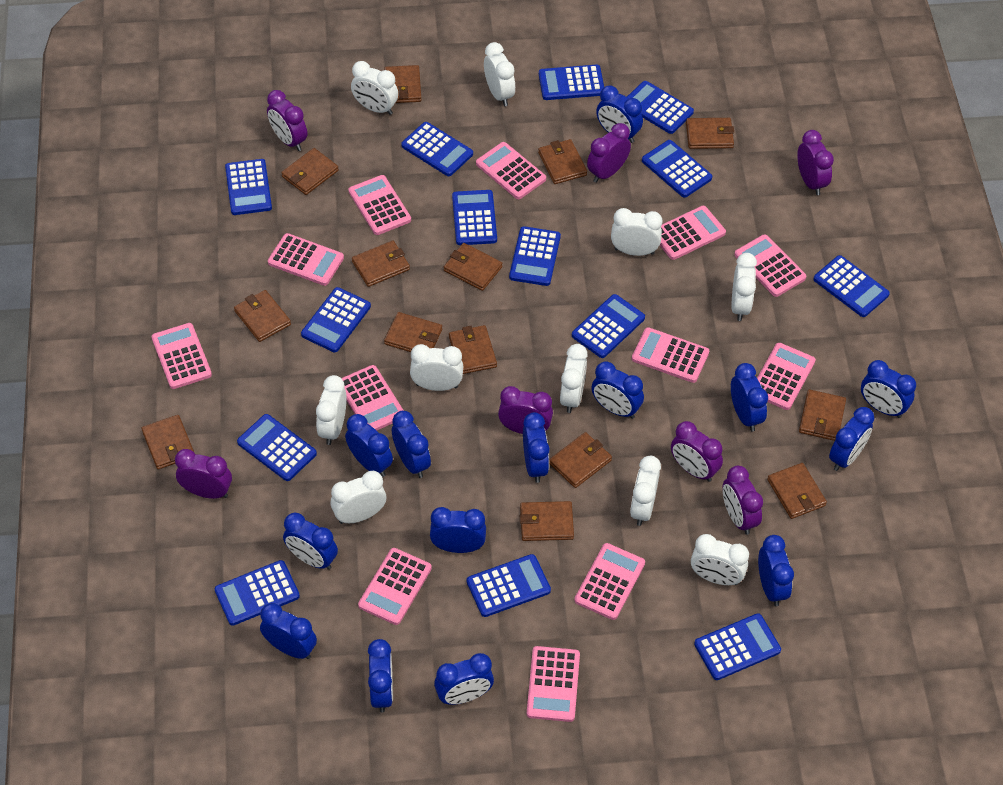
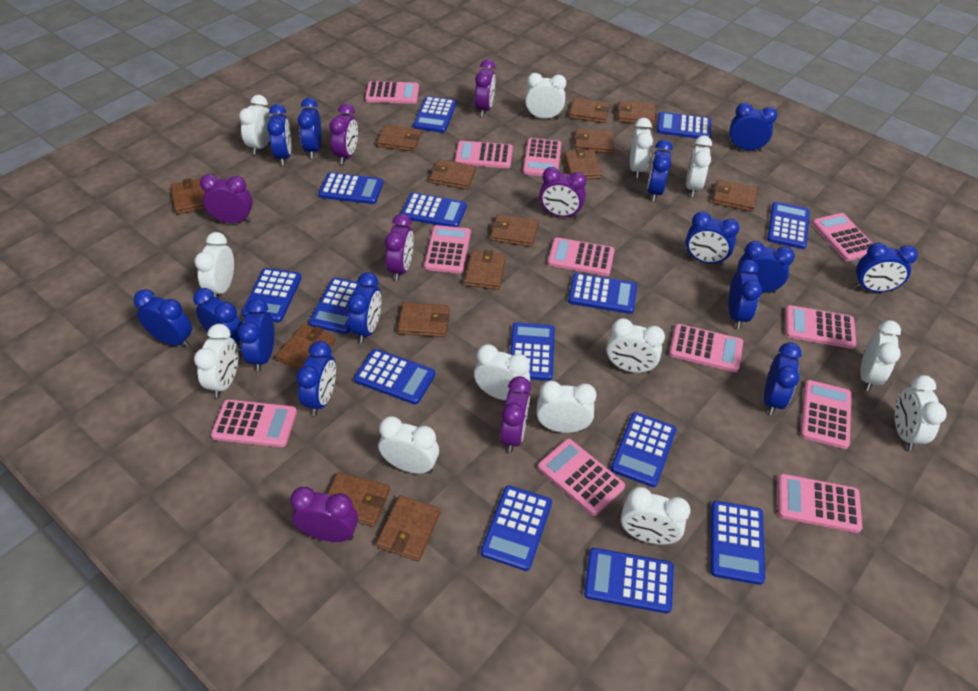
white clock: [316,375,347,445] [331,471,386,524] [351,61,398,115] [410,344,463,391] [484,42,515,106] [560,344,588,413] [611,208,662,256] [630,456,661,526] [691,534,749,585] [731,253,757,321] = 10 -> [194,232,234,298] [194,324,238,398] [239,95,272,155] [379,416,439,474] [474,344,530,400] [525,73,566,119] [537,381,597,433] [607,318,665,374] [621,487,690,545] [630,118,653,178] [686,136,712,197] [860,320,901,391] [895,375,947,451] = 13

